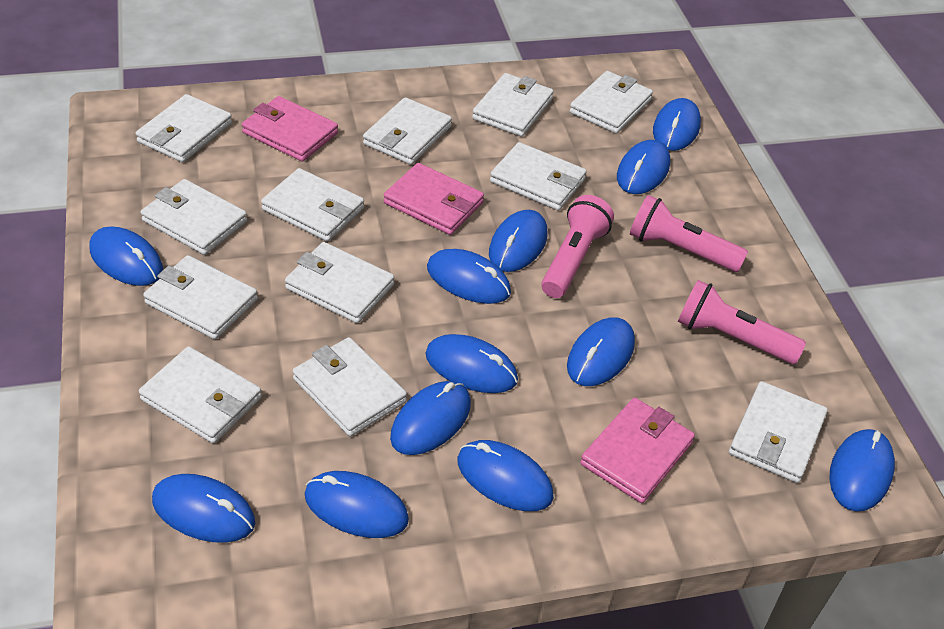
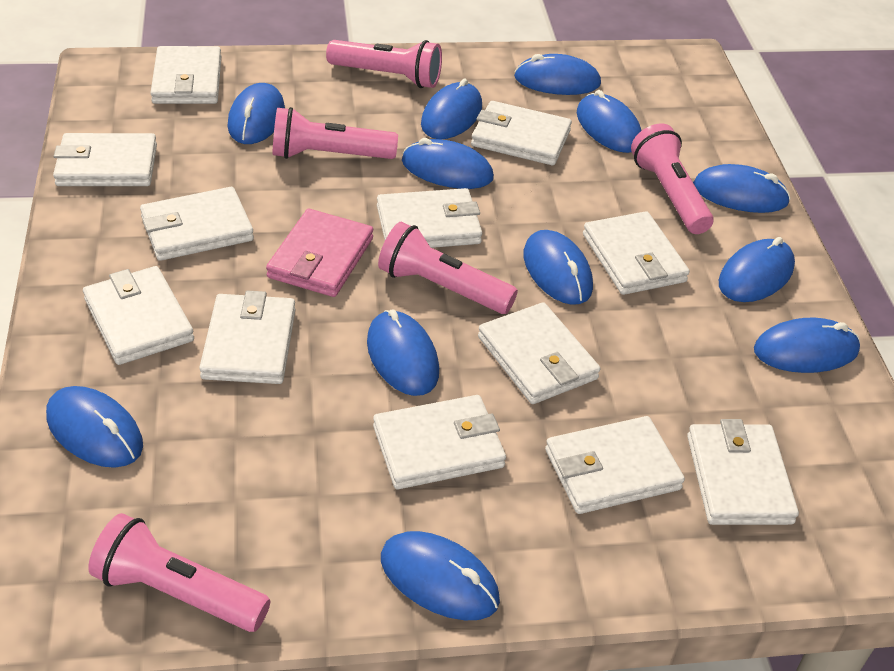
pink flashlight: [541,195,614,298] [630,195,748,272] [678,280,806,364] = 3 -> [88,513,270,632] [273,107,398,159] [326,40,442,88] [378,222,518,314] [631,123,714,234] = 5
pink wallet: [242,96,338,162] [384,163,484,235] [580,398,695,503] = 3 -> [266,209,373,297] = 1

